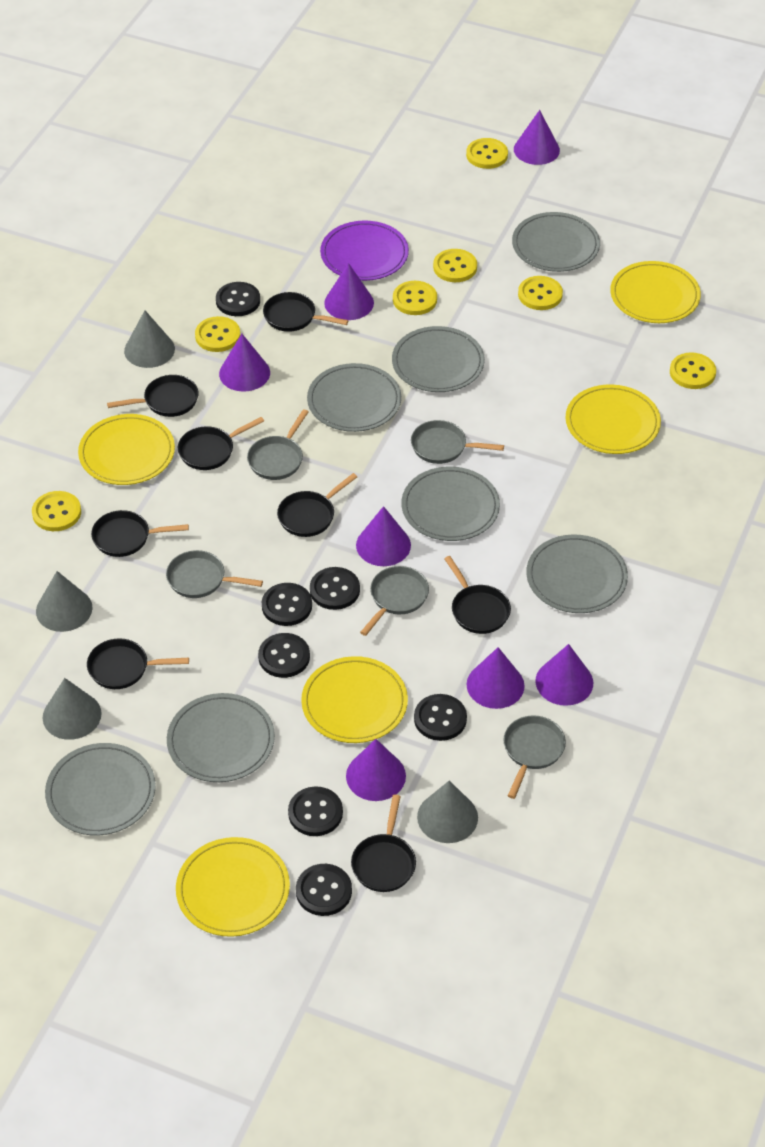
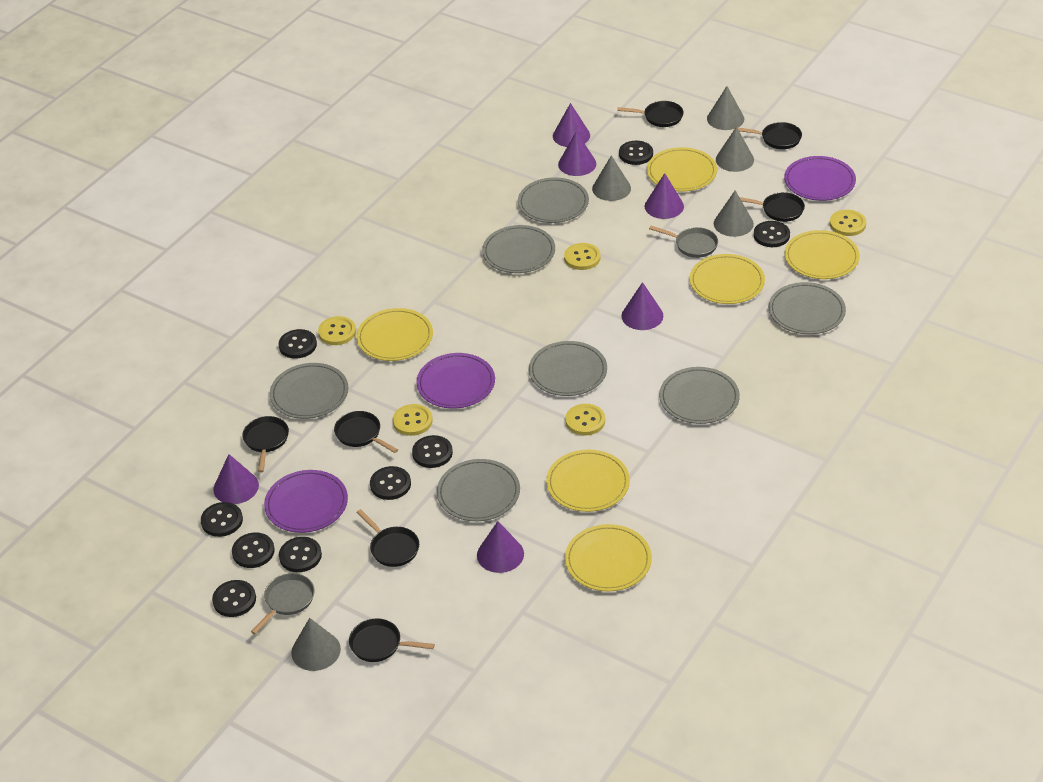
black button: [216,282,260,316] [258,633,310,678] [262,583,312,626] [288,786,343,836] [296,864,352,916] [310,567,360,610] [414,694,467,741] = 7 -> [201,502,243,537] [212,580,256,617] [232,533,275,568] [278,329,317,359] [279,537,322,572] [370,466,411,500] [412,435,453,468] [619,141,653,165] [754,221,790,247] = 9
black pan: [87,638,189,689] [91,510,189,557] [107,375,199,417] [178,417,264,470] [263,292,349,332] [277,473,357,537] [351,794,416,892] [444,556,511,634] = 8 -> [242,416,289,473] [334,411,398,453] [349,618,435,662] [356,509,419,567] [617,101,684,127] [735,122,802,149] [740,192,805,222] = 7
grey cone: [36,571,93,632] [43,678,101,740] [124,310,175,368] [417,781,478,843] = 4 -> [291,618,341,671] [592,155,631,201] [707,86,744,130] [714,190,754,237] [716,127,754,172] = 5
grey pan: [166,550,263,598] [247,409,309,480] [360,566,429,636] [411,420,504,464] [503,715,566,799] = 5 -> [251,573,314,635] [649,226,718,258] = 2
purple cone: [219,334,270,392] [324,263,374,320] [346,739,406,801] [356,506,411,566] [466,647,525,709] [514,110,560,165] [535,644,593,706] = 7 -> [213,454,259,504] [477,521,524,573] [553,103,590,147] [558,131,596,176] [621,282,663,330] [645,173,684,219] = 6
purple plate: [320,221,409,281] = 1 -> [264,470,348,533] [416,353,495,409] [784,156,856,201] = 3
yellow button: [32,491,81,531] [195,316,240,352] [393,281,437,315] [433,249,477,282] [466,138,508,169] [518,276,563,310] [670,352,716,389] = 7 -> [318,316,356,345] [393,404,433,436] [564,243,601,270] [565,404,605,436] [830,210,866,236] = 5
yellow plate: [78,414,175,485] [176,837,290,937] [301,656,408,743] [565,384,661,454] [610,261,701,323] = 5 -> [356,308,433,361] [546,450,630,512] [565,524,652,591] [647,147,717,191] [689,254,765,304] [785,230,860,279] = 6

